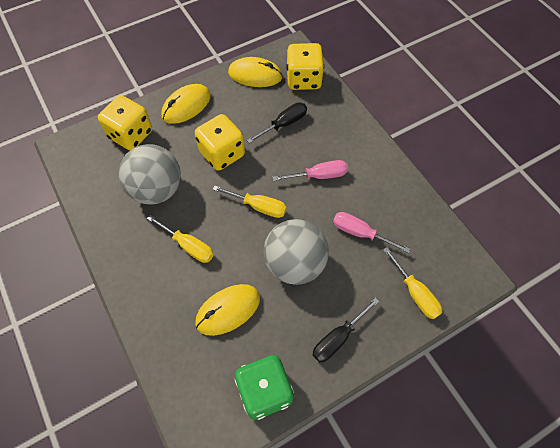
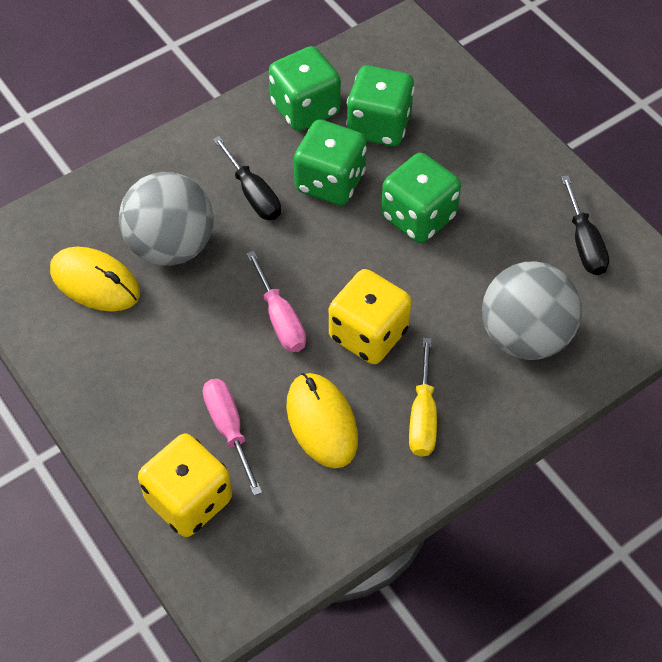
green dice: [235,355,294,420] = 1 -> [269,46,341,131] [294,120,367,206] [346,65,415,146] [381,153,461,243] = 4
yellow dice: [98,95,152,150] [195,114,245,171] [286,43,324,90] = 3 -> [138,434,232,537] [329,269,411,364] = 2
yellow mouse: [161,84,211,124] [195,284,260,336] [228,57,283,87] = 3 -> [50,247,140,312] [286,373,358,468] = 2
yellow screwdriver: [147,215,214,263] [212,185,287,218] [383,247,442,319] = 3 -> [409,338,437,457] = 1

